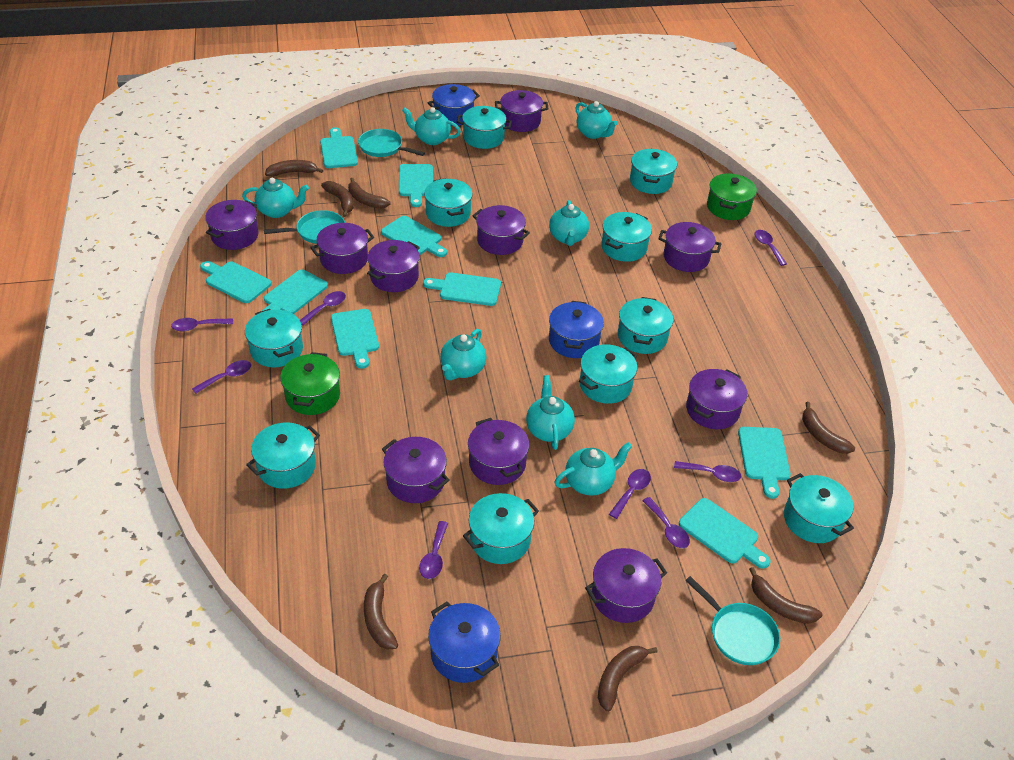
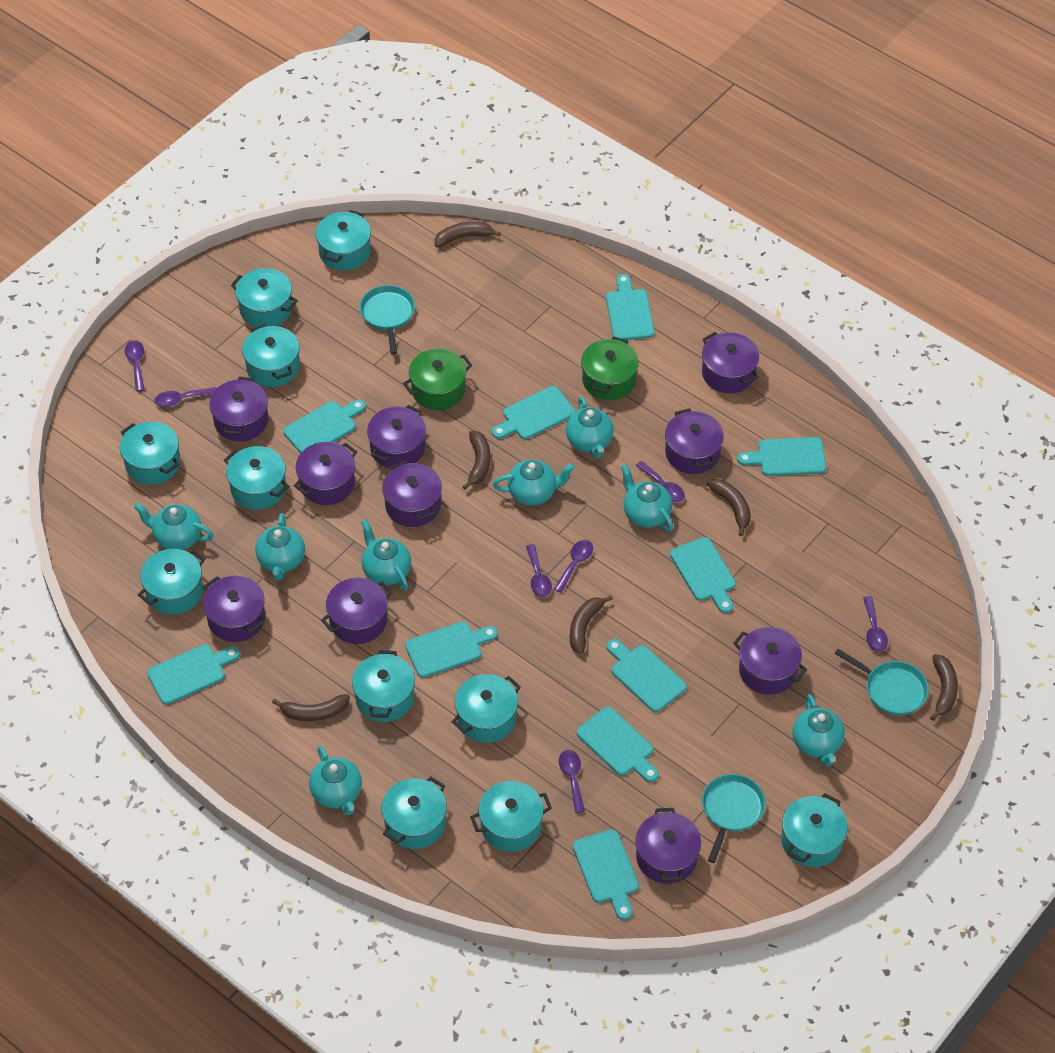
blue pot: [427,84,480,126] [428,602,501,683] [549,301,604,358] = 3 -> none = 0
brown banana: [265,160,323,177] [321,181,354,217] [348,178,390,209] [364,574,398,650] [598,646,658,712] [749,567,823,624] [802,402,855,454] = 7 -> [272,694,350,721] [435,222,501,247] [462,431,490,490] [570,595,613,654] [707,479,751,536] [930,654,958,721] = 6
purple spoon: [171,318,233,331] [192,360,251,394] [300,291,346,326] [419,521,448,579] [609,469,651,519] [643,497,690,548] [674,461,741,482] [755,230,787,266] = 8 -> [125,340,145,391] [155,387,217,407] [526,544,552,597] [554,540,593,593] [559,750,585,813] [636,461,685,502] [863,596,888,651] = 7
turquoise cutting board: [200,261,272,303] [262,269,328,314] [320,127,358,168] [331,309,379,369] [381,216,447,257] [399,164,433,207] [423,272,501,306] [679,498,770,569] [738,427,791,499] = 9 -> [147,644,240,705] [283,399,366,453] [405,622,498,678] [492,386,575,439] [572,829,639,920] [577,707,659,782] [606,274,655,340] [606,639,687,712] [670,537,736,613] [737,437,826,476] = 10
turquoise pot: [245,309,303,367] [246,422,320,489] [424,178,473,227] [456,106,512,149] [463,493,539,564] [579,344,637,404] [601,212,652,262] [618,297,673,354] [630,148,677,194] [784,473,854,543] = 10 -> [120,422,180,485] [138,549,205,615] [224,446,289,510] [231,268,298,327] [242,324,300,387] [316,210,371,270] [352,650,415,722] [381,777,447,849] [452,674,521,743] [470,781,552,852] [781,793,848,867] = 11
turquoise teapot: [242,178,309,218] [402,107,461,145] [440,329,486,381] [526,375,575,450] [549,200,589,246] [554,442,632,496] [575,101,618,139] = 7 -> [134,503,213,550] [255,513,305,581] [309,746,362,815] [361,520,411,590] [493,460,575,505] [566,397,614,459] [621,464,673,531] [792,694,845,767] = 8

